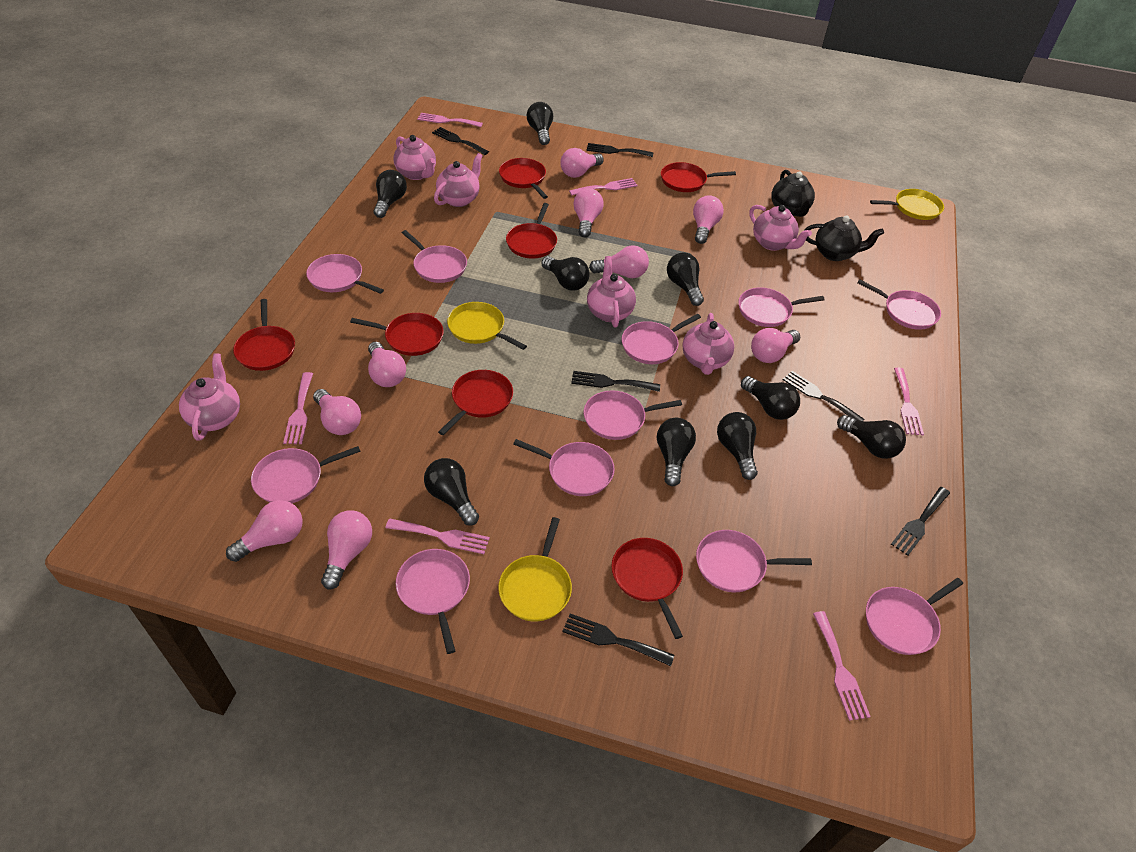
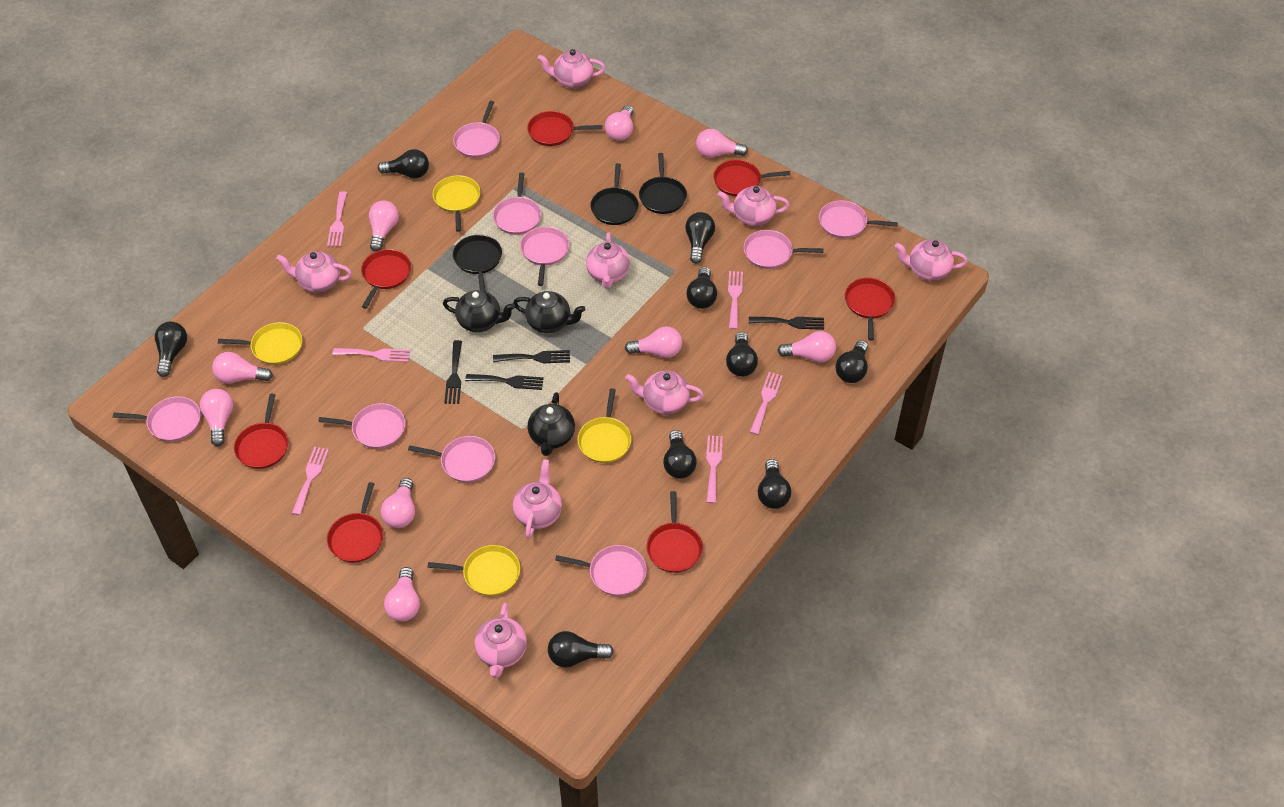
black fork: [432,127,489,155] [562,613,674,666] [571,371,660,392] [586,143,654,157] [783,371,865,421] [891,487,950,556] = 6 -> [444,340,462,404] [465,374,544,390] [493,350,570,363] [749,317,824,330] = 4
black pan: none = 0 -> [453,235,502,291] [591,163,639,225] [639,153,687,214] = 3
black teapot: [771,170,815,217] [804,215,884,261] = 2 -> [443,290,515,332] [513,291,586,333] [528,392,575,456] = 3
pink pan: [251,446,361,503] [306,254,384,294] [396,549,470,654] [402,230,467,283] [513,439,615,496] [584,390,682,440] [622,314,701,364] [696,530,812,592] [738,287,825,327] [857,279,941,330] [866,578,963,655] = 11 -> [113,396,201,442] [318,403,405,449] [408,436,495,482] [453,101,500,158] [493,173,541,235] [520,226,569,286] [555,545,647,596] [743,230,824,269] [819,200,898,239] = 9
pink teapot: [179,353,240,441] [394,135,436,180] [434,153,483,207] [587,256,636,328] [682,313,734,375] [749,205,812,251] = 6 -> [276,251,352,293] [475,603,527,678] [513,459,562,539] [538,49,605,88] [586,232,630,289] [625,371,704,415] [718,186,789,226] [895,239,968,281] = 8
yellow pan: [447,302,527,350] [498,517,572,621] [870,189,944,220] = 3 -> [218,322,302,365] [428,545,520,596] [432,175,480,232] [578,388,631,463] = 4

